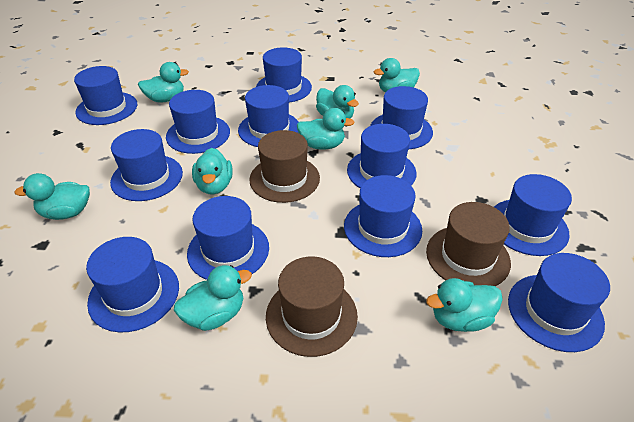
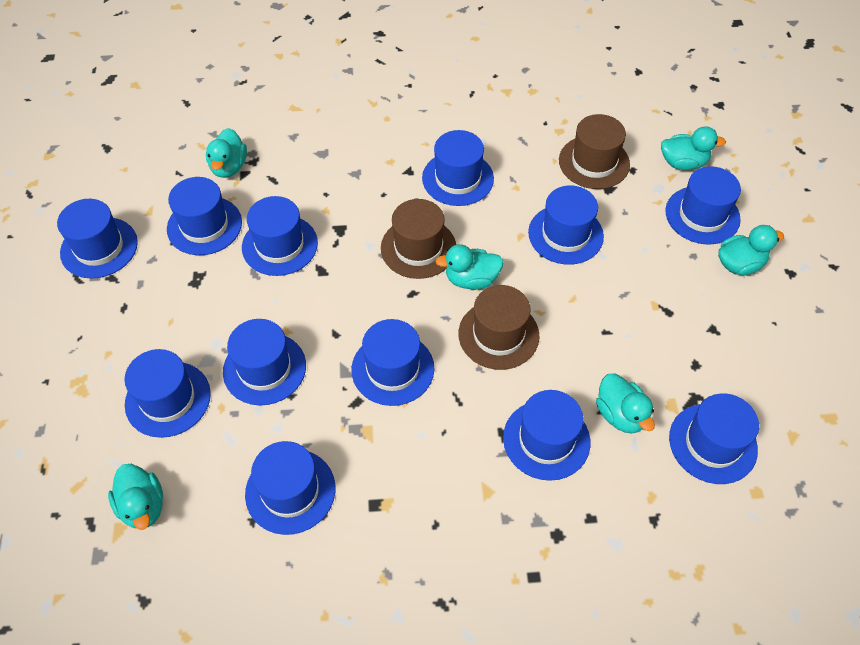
turquoise duck: [15,173,90,220] [138,62,189,103] [174,265,252,331] [192,148,233,194] [297,108,355,150] [316,85,359,118] [374,58,420,92] [426,278,503,332] = 8 -> [108,464,163,530] [206,128,247,178] [435,244,504,290] [596,373,655,433] [661,127,726,170] [718,225,784,276] = 6

